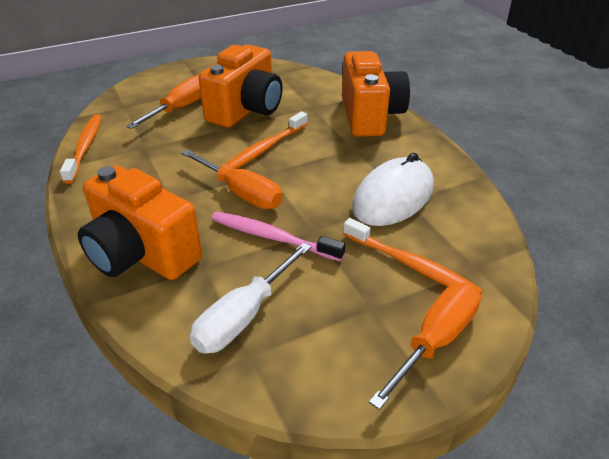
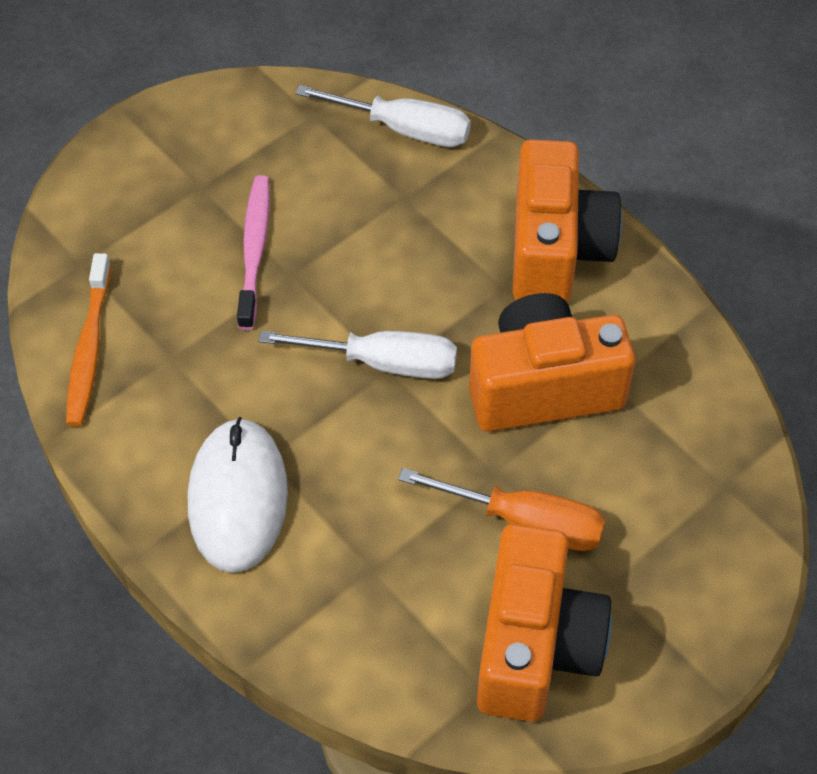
orange screwdriver: [126,75,201,129] [181,149,283,209] [369,282,481,410] = 3 -> [398,468,605,551] = 1
orange toothbrush: [60,114,102,184] [226,111,308,169] [343,218,483,294] = 3 -> [66,253,111,426] = 1
white screwdriver: [190,242,311,354] = 1 -> [258,331,457,379] [295,85,471,147] = 2

